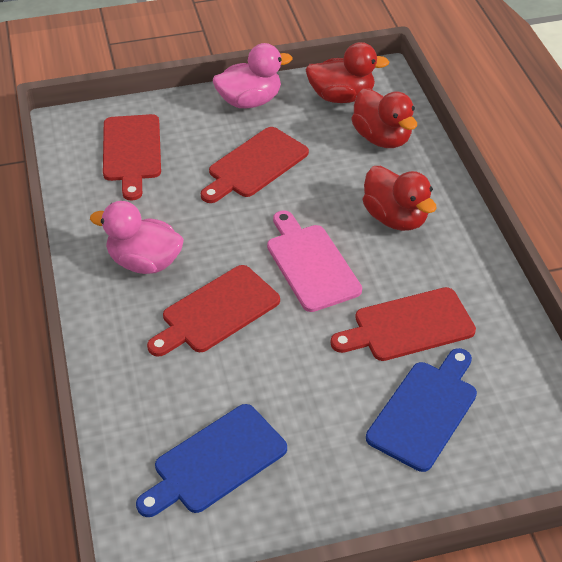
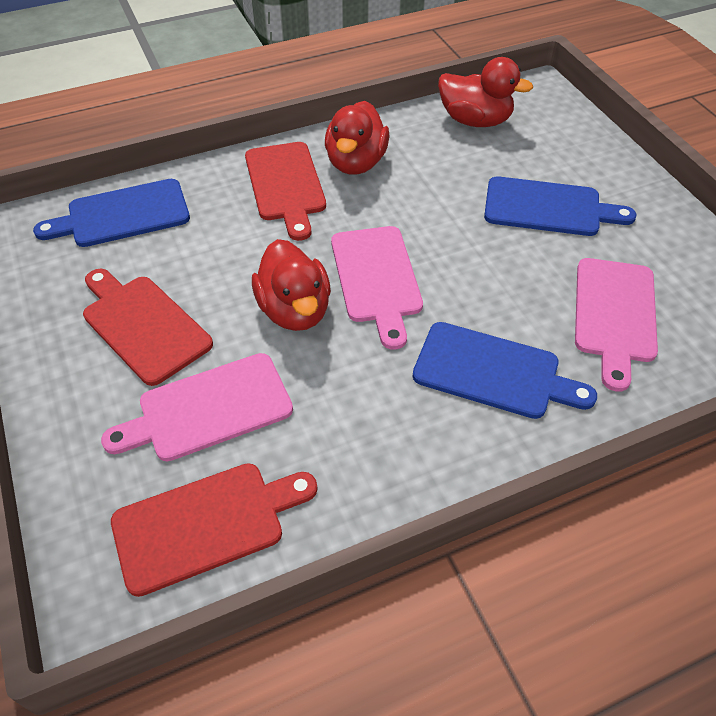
blue cutting board: [136,404,287,517] [366,348,477,472] = 2 -> [33,179,190,247] [412,322,597,419] [484,176,637,236] = 3
pink cutting board: [267,210,362,312] = 1 -> [101,353,293,461] [331,226,423,350] [575,258,658,392] = 3
pink duck: [90,201,184,274] [213,43,292,108] = 2 -> none = 0
red cutting board: [103,114,161,200] [147,265,280,357] [201,127,309,203] [330,287,476,361] = 4 -> [83,269,213,386] [111,463,318,597] [245,142,326,241] = 3

